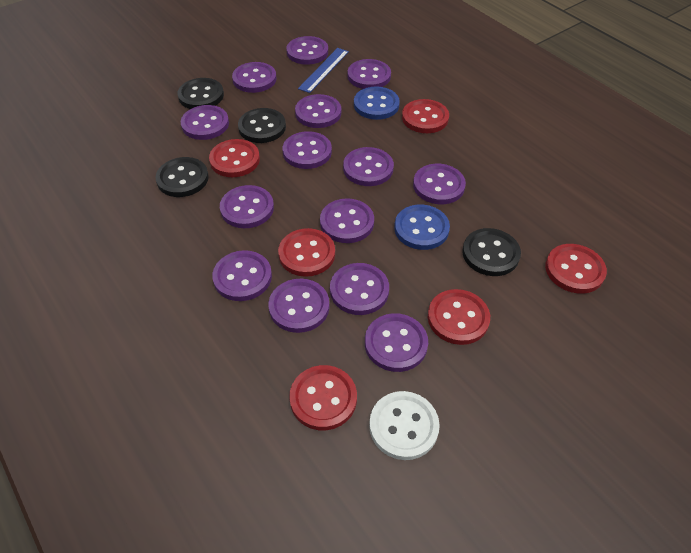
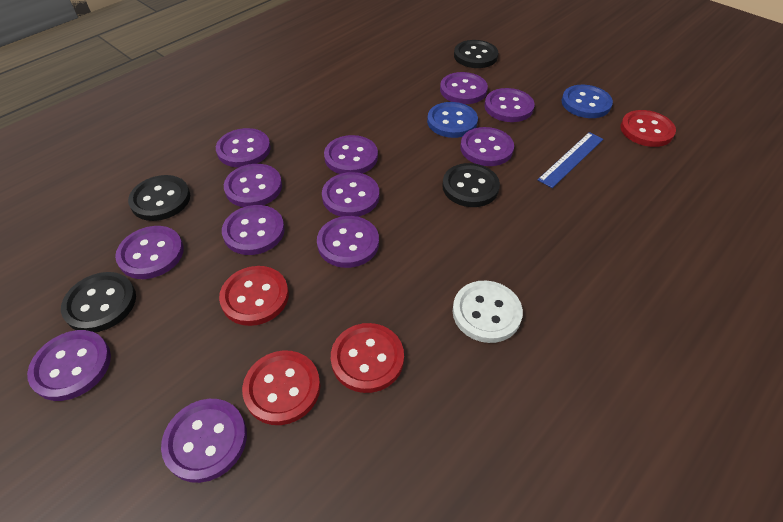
purple button: [181,105,229,140] [212,250,272,301] [220,185,274,228] [232,62,277,93] [269,279,330,333] [282,131,332,169] [286,36,328,65] [295,94,341,128] [320,198,374,243] [330,263,389,315] [343,147,394,186] [348,59,391,89] [365,313,428,372] [413,164,466,204] = 14 -> [27,330,111,401] [115,226,184,279] [161,399,247,483] [216,128,271,168] [222,205,285,255] [224,164,282,207] [317,216,379,268] [322,172,379,217] [324,135,378,174] [440,72,488,104] [460,127,514,166] [484,88,534,122] = 12
red button: [209,139,260,177] [278,228,335,277] [289,365,357,430] [402,99,449,133] [428,289,490,345] [545,244,607,293] = 6 -> [219,266,289,326] [242,350,320,425] [331,323,404,393] [620,110,676,147] = 4

